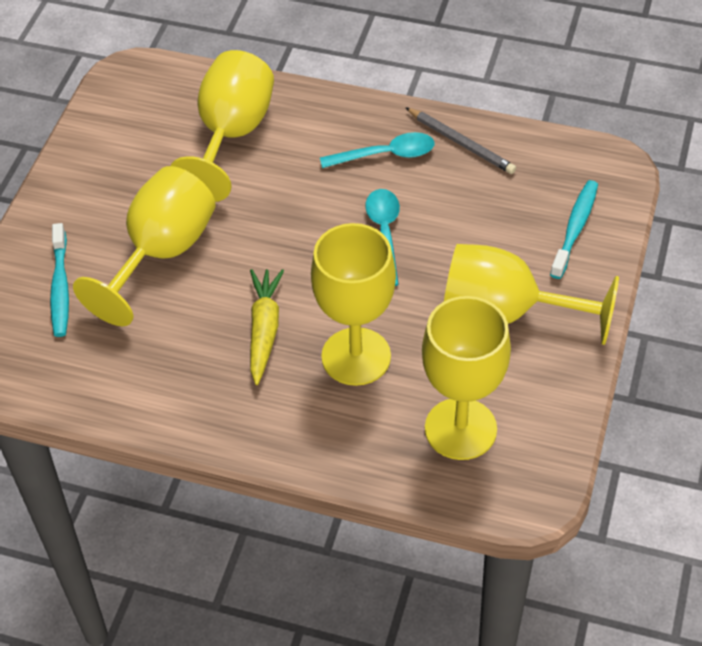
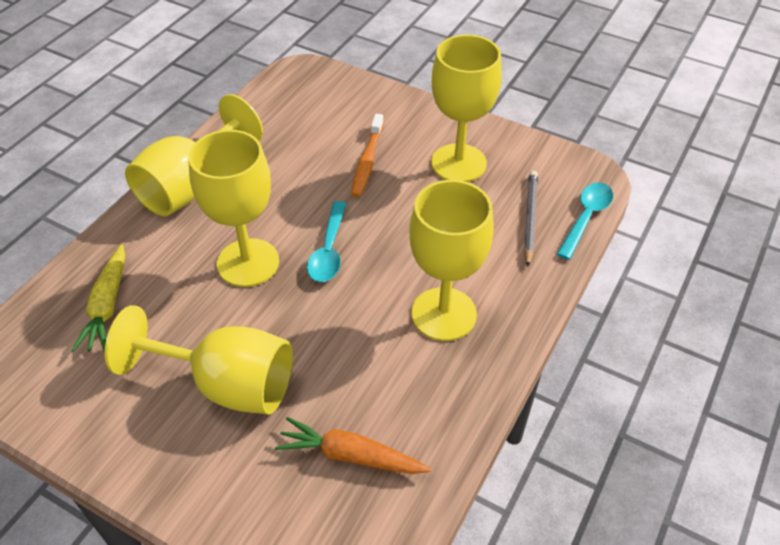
orange carrot: none = 0 -> [275,417,431,474] = 1
orange toothbrush: none = 0 -> [351,114,384,197] = 1
turquoise toothbrush: [50,223,69,337] [550,180,598,279] = 2 -> none = 0

